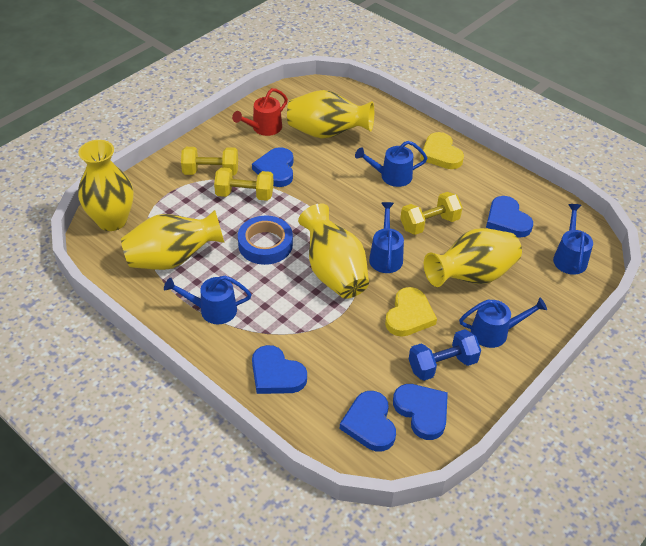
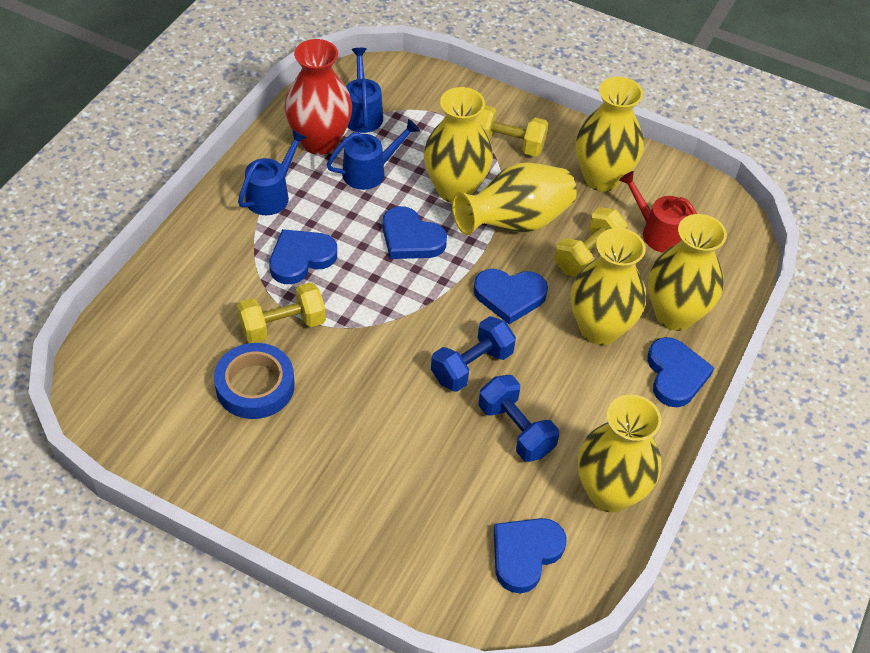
blue dumbbell: [409,329,481,381] = 1 -> [431,316,516,392] [478,375,559,462] = 2
blue watering can: [164,275,251,324] [355,141,427,187] [369,202,404,273] [459,298,547,348] [553,204,593,275] = 5 -> [238,130,307,215] [327,119,420,190] [346,48,383,133] = 3
red vase: none = 0 -> [284,39,352,155] = 1
yellow heart: [385,287,437,337] [420,132,464,169] = 2 -> none = 0
yellow vase: [78,140,133,231] [121,210,225,270] [287,90,374,139] [298,204,369,299] [424,228,522,287] = 5 -> [423,87,493,203] [452,163,577,235] [571,228,646,345] [576,77,644,192] [578,394,662,512] [648,214,727,331] = 6

